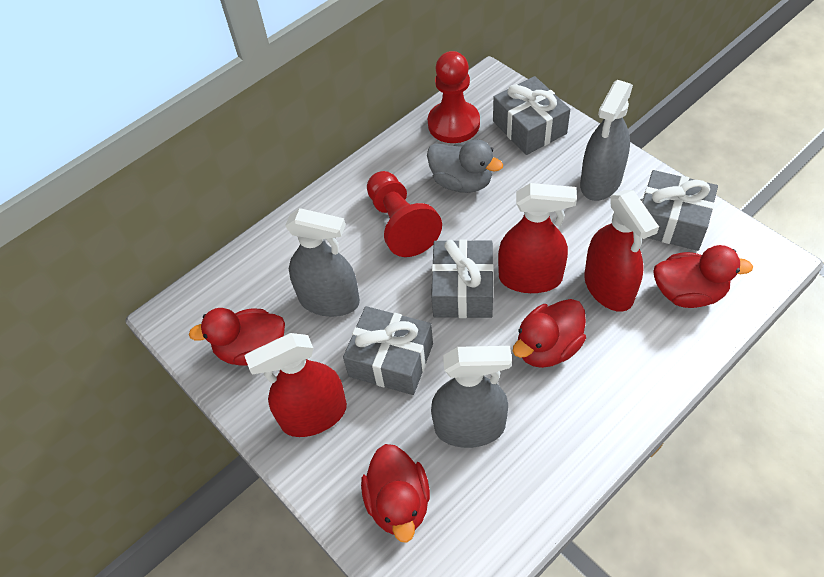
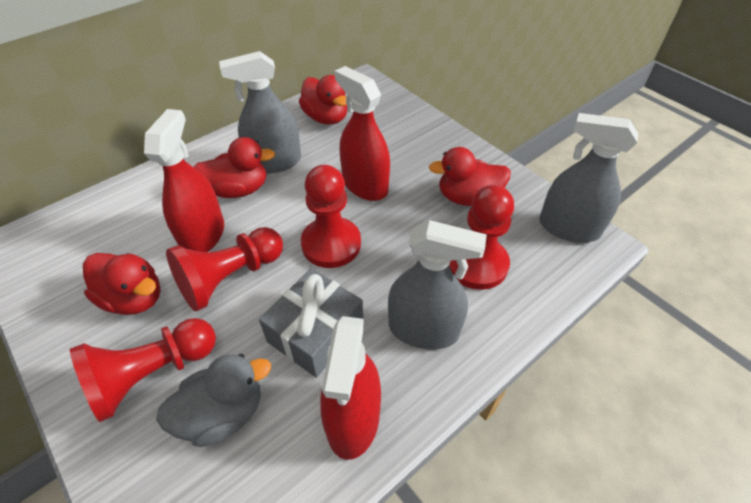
grey gift: [343,306,433,395] [431,240,494,318] [493,76,570,155] [642,170,718,251] = 4 -> [259,268,363,378] = 1
red pawn: [367,171,442,257] [428,51,480,143] = 2 -> [70,318,216,422] [166,227,283,312] [301,165,361,268] [450,185,514,290] = 4

